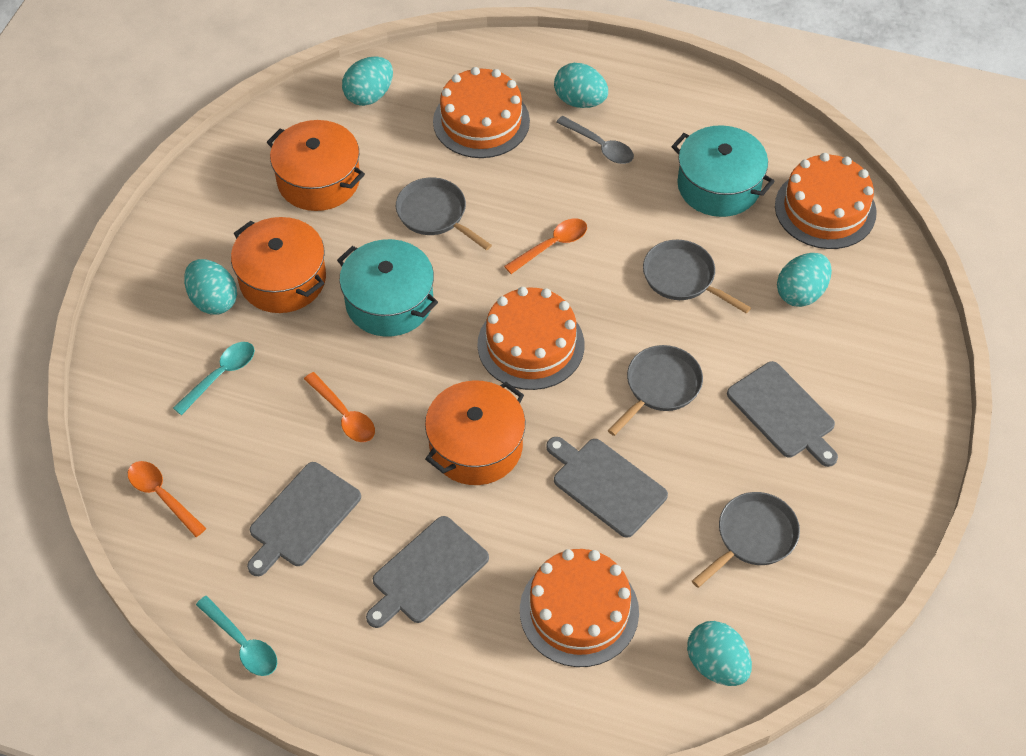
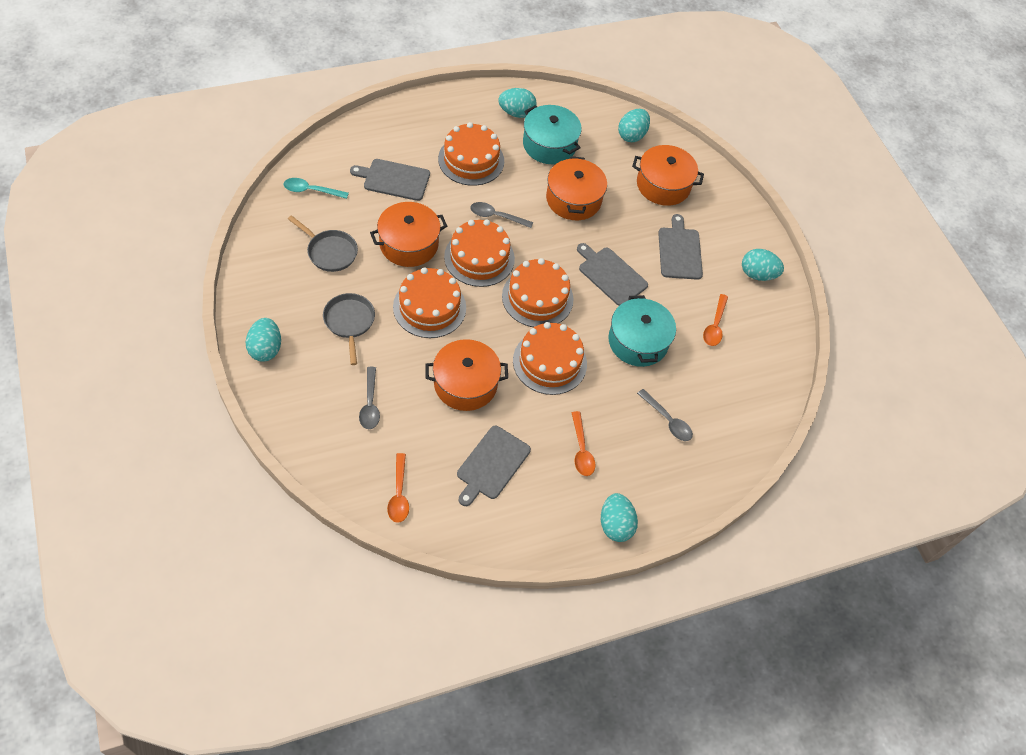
grey pan: [396,177,492,250] [608,345,703,436] [643,240,751,314] [692,492,800,588] = 4 -> [288,215,358,272] [323,293,375,365] = 2
grey spoon: [556,116,634,164] = 1 -> [359,367,380,429] [470,202,533,228] [637,389,693,441] = 3
orange cake: [433,67,530,158] [477,287,584,390] [520,549,639,667] [775,153,877,249] = 4 -> [393,267,466,338] [438,122,504,186] [444,219,515,287] [502,258,574,327] [513,322,587,395] = 5
orange pot: [231,217,326,313] [267,120,365,211] [425,380,525,485] = 3 -> [370,202,447,267] [425,339,508,411] [546,156,607,220] [632,145,704,206] = 4
turquoise spoon: [173,342,255,415] [196,596,277,676] = 2 -> [284,178,349,199] = 1

